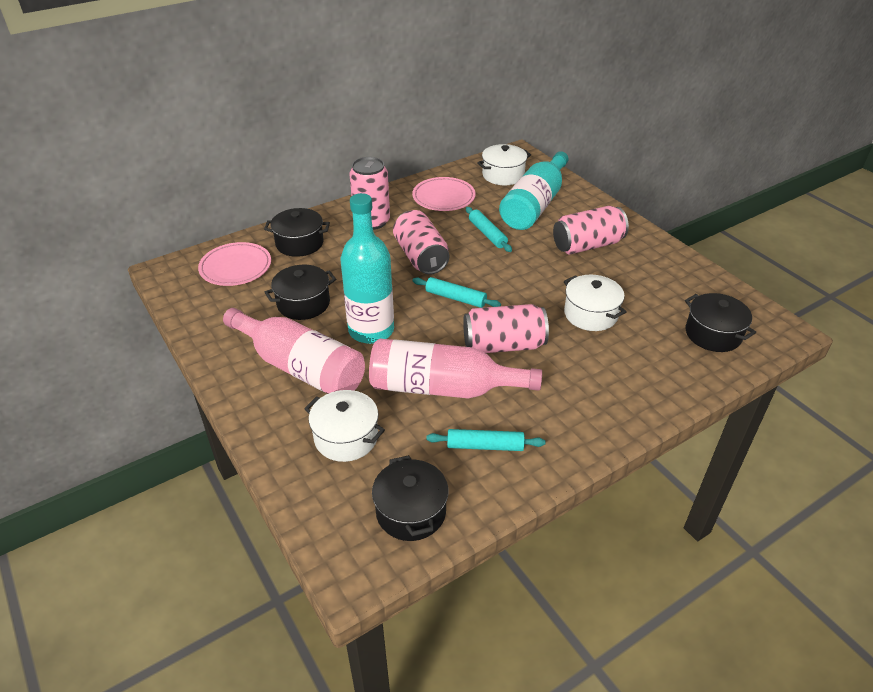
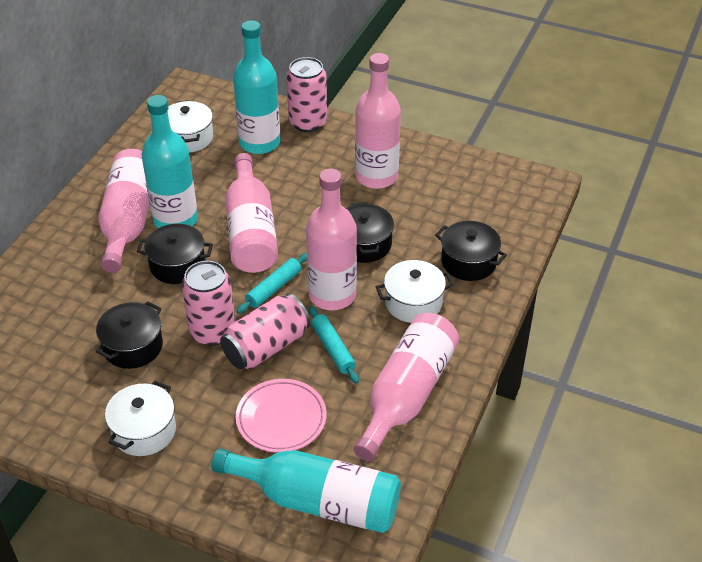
pink bottle: [223,308,365,394] [369,338,542,399] = 2 -> [98,149,150,273] [225,153,278,273] [306,169,357,310] [354,313,459,461] [355,53,401,189] = 5
pink can: [349,157,390,230] [393,210,449,275] [463,304,549,353] [553,206,629,255] = 4 -> [182,261,235,346] [220,294,310,370] [286,57,327,132] = 3
pink plate: [198,242,271,286] [412,177,475,211] = 2 -> [236,379,327,453] = 1
turquoise bottle: [340,193,394,344] [499,151,569,230] = 2 -> [142,95,198,228] [212,449,401,533] [233,20,280,154] = 3
turquoise rolling pin: [412,277,501,308] [426,429,545,451] [466,207,512,252] = 3 -> [237,253,307,314] [309,306,359,384] = 2

